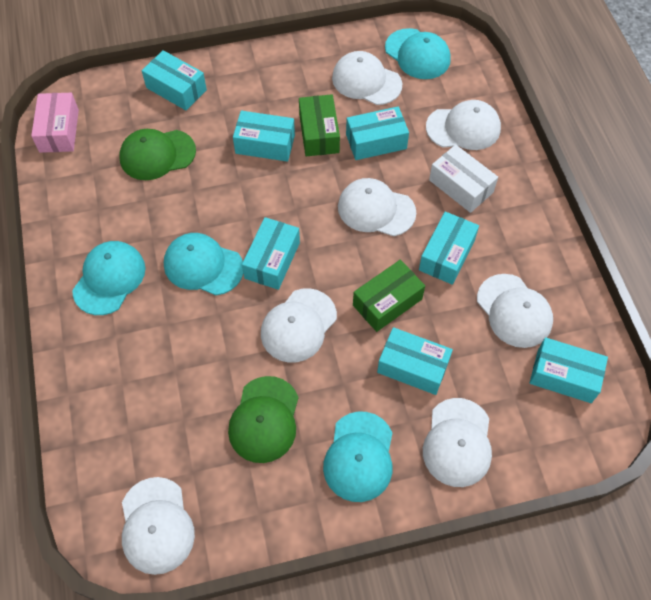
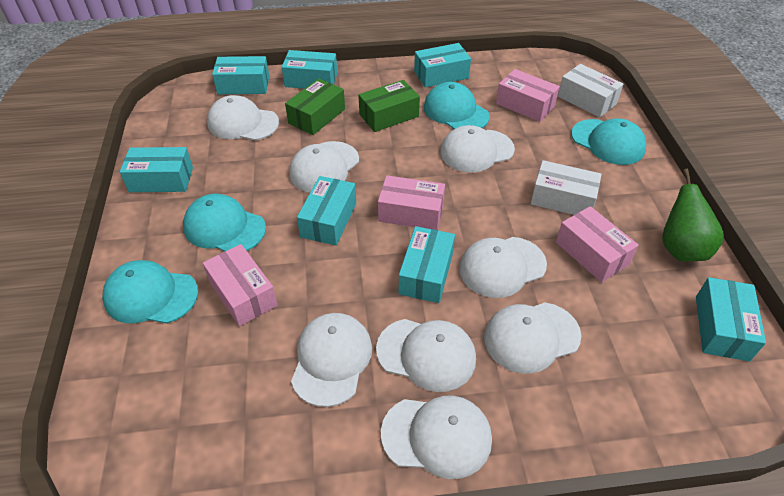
green cap: [119,129,196,180] [228,376,299,463] = 2 -> none = 0
green pear: none = 0 -> [662,169,724,262] = 1
pink box: [31,93,79,153] = 1 -> [203,244,277,326] [378,175,445,230] [496,69,560,122] [556,206,639,282] = 4
white box: [429,145,498,213] = 1 -> [531,160,602,215] [558,64,623,117] = 2
white cap: [122,477,195,575] [261,288,337,363] [332,51,402,105] [338,178,416,236] [423,398,492,487] [426,100,501,150] [477,274,553,348] = 7 -> [207,95,279,141] [289,141,359,192] [291,313,372,407] [376,319,476,392] [381,396,492,479] [440,125,515,172] [459,237,547,298] [484,302,581,374] = 8

